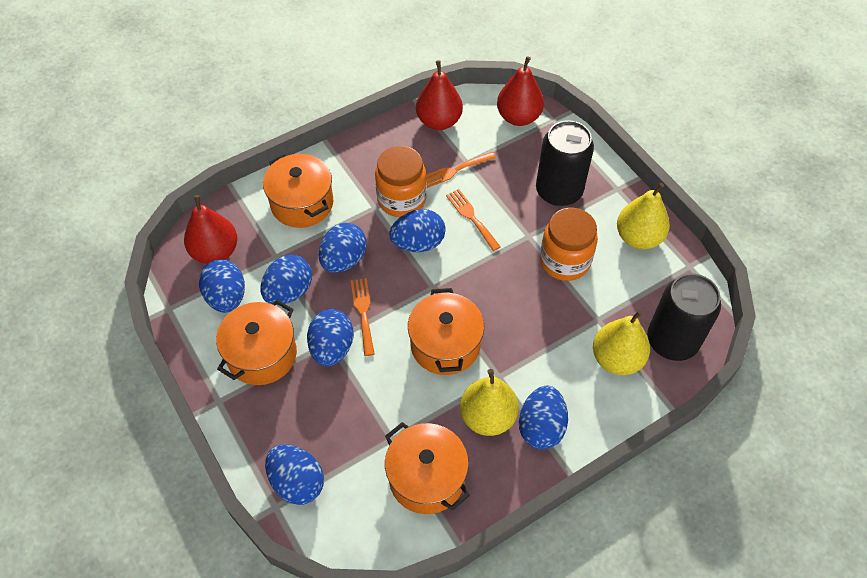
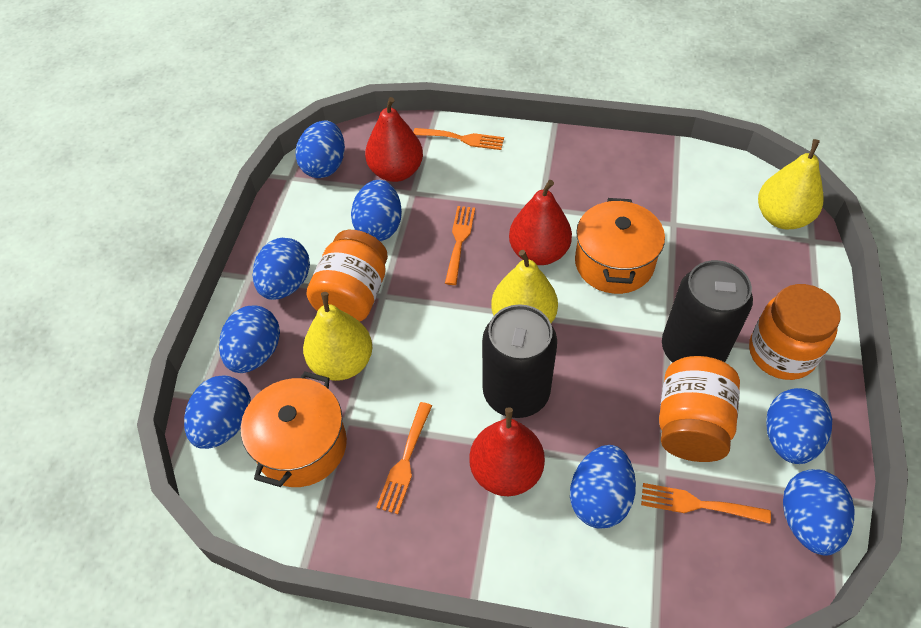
blue egg: [199,259,245,313] [260,255,312,305] [265,445,324,505] [307,309,354,366] [319,223,367,273] [389,209,446,252] [519,386,568,450] = 7 -> [184,375,251,449] [219,305,280,373] [253,238,310,300] [295,121,345,178] [351,180,402,241] [570,445,636,529] [766,388,832,464] [783,469,854,556] = 8
orange fork: [351,278,374,356] [426,152,496,188] [446,189,501,251] = 3 -> [376,402,432,514] [413,128,504,150] [445,206,475,285] [641,483,771,524] = 4
orange jar: [375,146,427,217] [540,208,598,281] = 2 -> [307,230,388,322] [659,356,740,462] [749,284,841,380] = 3
orange pot: [216,300,297,385] [263,154,333,228] [385,422,470,514] [408,288,484,375] = 4 -> [241,371,347,487] [575,198,665,294] = 2

